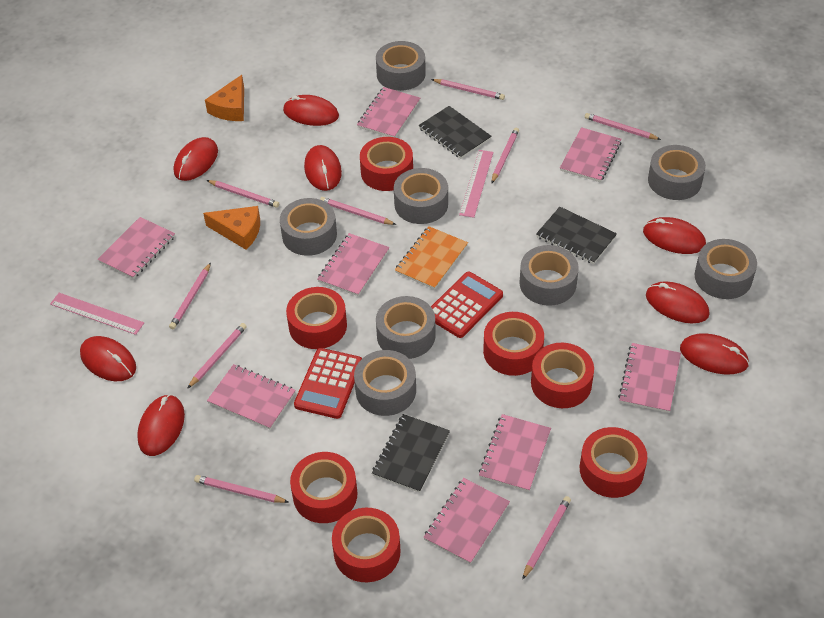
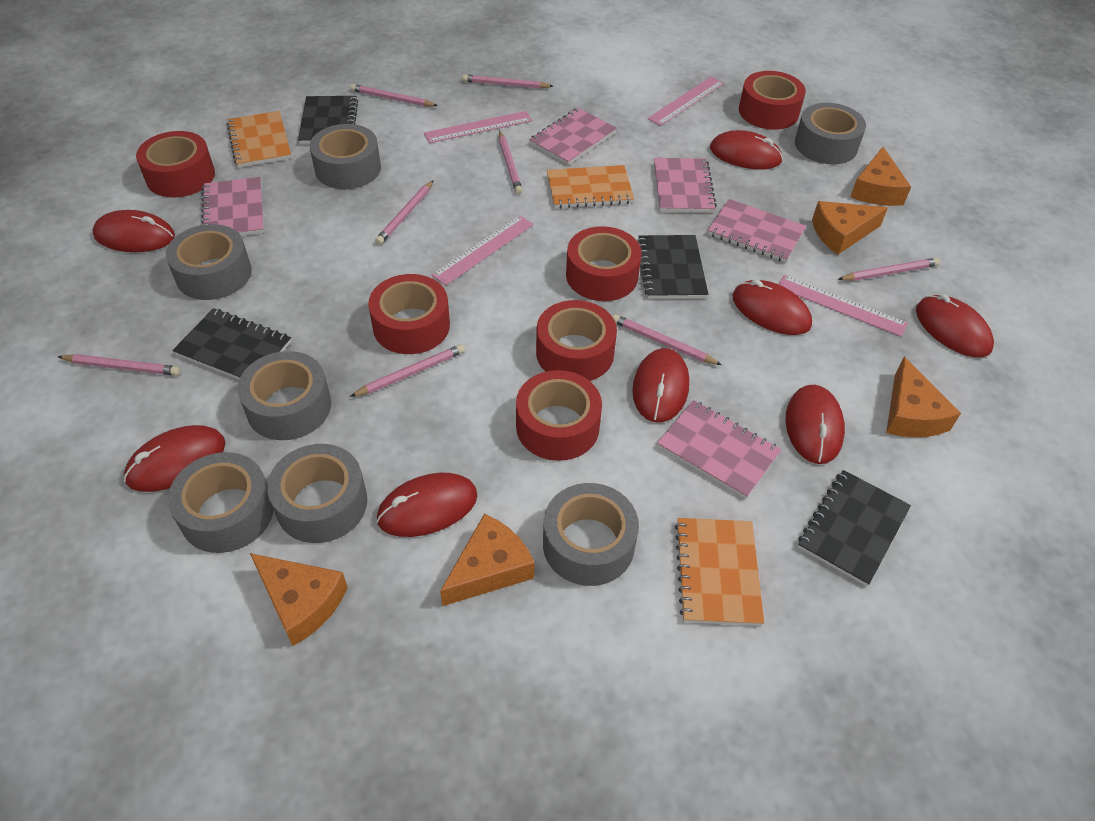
black notebook: [372,414,450,493] [419,106,492,159] [536,207,617,264] = 3 -> [172,308,291,379] [298,96,358,144] [637,235,708,299] [798,470,911,586] = 4
grey tape: [280,198,337,256] [354,350,416,416] [376,41,426,91] [376,296,436,359] [394,168,448,224] [519,245,579,306] [648,145,706,200] [695,239,757,299] = 8 -> [166,224,252,300] [168,452,274,553] [237,351,331,440] [267,444,367,543] [310,124,381,189] [543,483,639,586] [795,103,866,164] = 7
orange cheese: [203,206,260,250] [205,75,244,121] = 2 -> [250,553,348,646] [440,513,534,606] [812,201,888,255] [850,147,911,206] [886,357,961,437] = 5
orange notebook: [395,226,468,290] = 1 -> [227,111,291,168] [547,165,634,209] [675,518,764,626] = 3
pink notebook: [98,217,175,279] [207,364,296,430] [317,233,389,296] [357,87,420,138] [423,478,510,564] [479,414,551,492] [560,127,622,182] [618,343,681,413] = 8 -> [201,177,264,236] [529,108,617,165] [654,158,717,213] [657,400,781,499] [708,199,806,263] = 5
pink pencil: [169,263,211,329] [187,323,247,389] [194,475,289,503] [207,180,279,208] [320,197,396,225] [431,79,505,100] [492,128,519,183] [522,496,571,580] [585,113,661,140] = 9 -> [58,354,181,376] [350,84,438,107] [350,344,465,397] [375,180,434,245] [462,74,553,89] [499,131,523,194] [613,314,722,365] [838,258,940,281] = 8
pink ruler: [50,293,144,335] [459,150,493,218] = 2 -> [424,111,532,143] [432,215,534,285] [648,77,724,126] [779,275,908,337] = 4
red calculator: [294,348,362,419] [431,272,503,338] = 2 -> none = 0
red tape: [286,287,347,349] [290,452,357,523] [332,508,401,582] [360,137,413,191] [483,312,544,376] [531,343,594,408] [580,427,647,498] = 7 -> [136,131,215,197] [368,274,450,354] [516,370,602,461] [536,300,617,381] [566,226,642,301] [739,71,806,130] = 6

